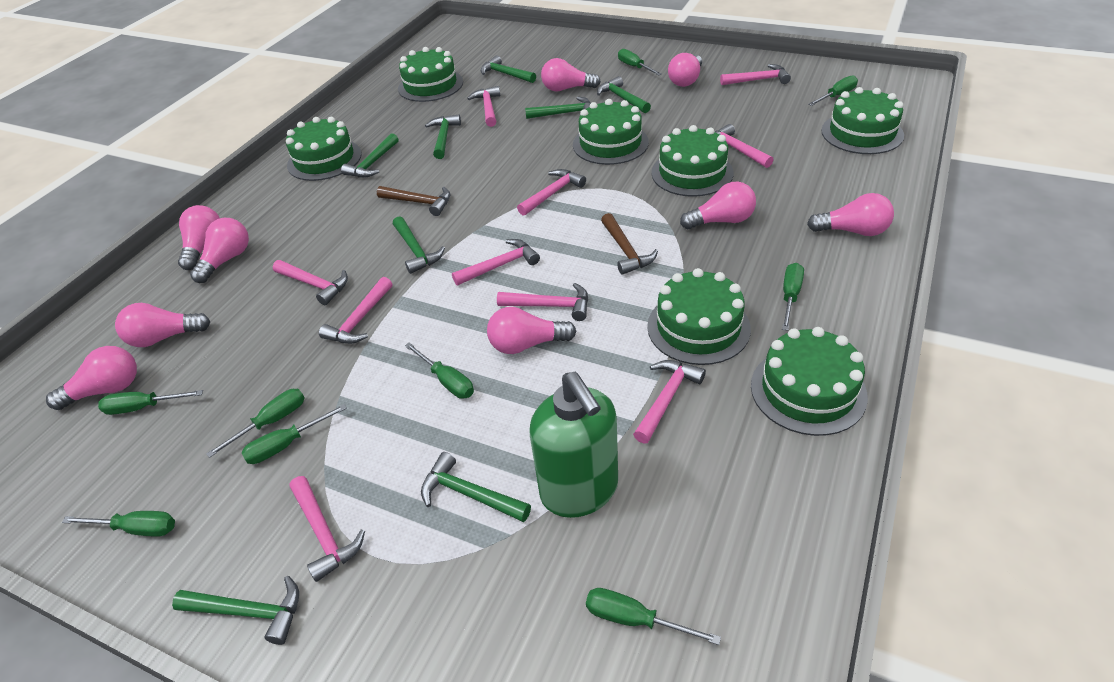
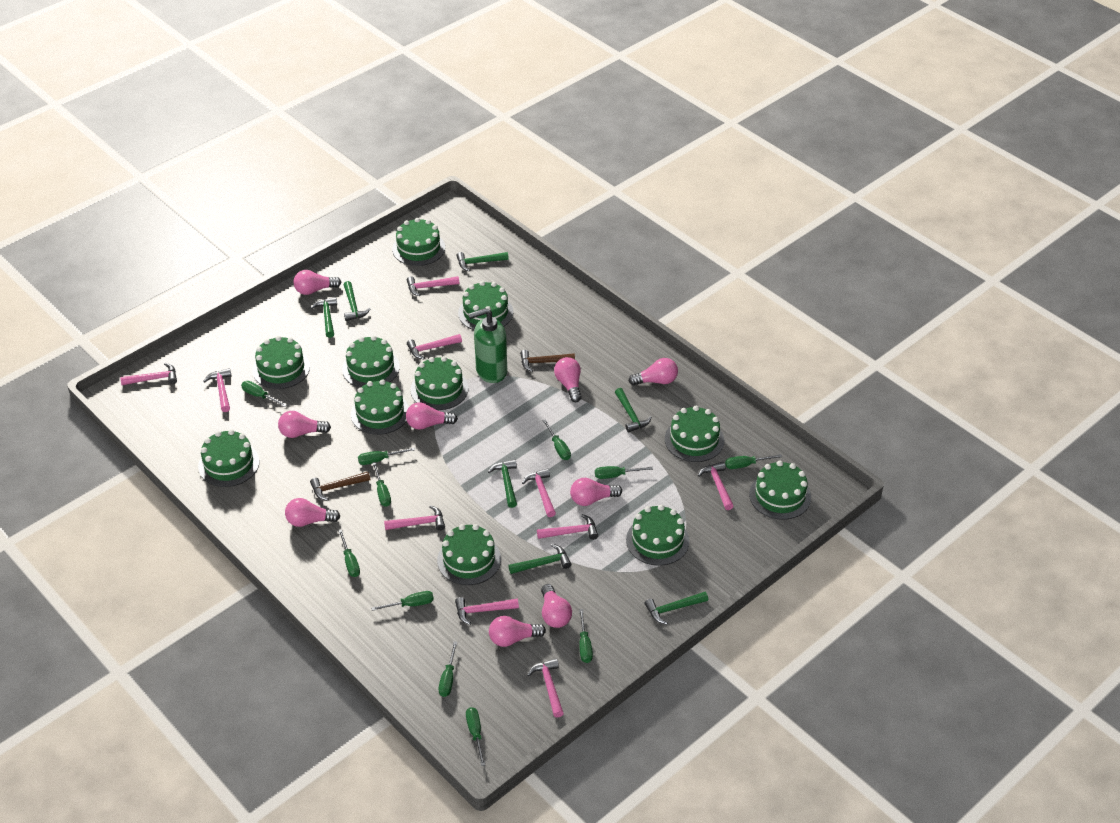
green cake: [286,117,362,181] [398,47,463,102] [573,99,649,165] [647,268,751,365] [652,125,734,197] [751,327,868,436] [821,87,904,154] = 7 -> [198,429,260,487] [252,336,310,389] [342,335,400,388] [351,379,409,435] [392,218,445,266] [410,356,468,410] [437,524,501,585] [458,281,513,330] [626,505,689,566] [665,406,724,462] [749,460,811,520] = 11
green hammer: [172,576,299,645] [341,133,399,178] [393,216,445,274] [421,452,531,522] [425,115,461,159] [481,56,536,83] [525,97,591,119] [597,76,651,113] = 8 -> [311,297,337,338] [344,281,370,321] [456,252,509,271] [488,459,517,508] [509,544,571,574] [615,388,652,432] [644,592,708,624] = 7
green screwdriver: [62,511,175,537] [98,390,203,415] [206,389,305,458] [242,404,347,464] [405,342,474,399] [586,588,721,645] [618,49,662,75] [782,263,804,331] [808,75,858,106] = 9 -> [241,381,287,407] [338,530,360,577] [358,447,415,465] [371,591,434,611] [372,462,391,507] [438,641,457,697] [466,707,485,766] [542,419,571,460] [579,609,593,663] [595,466,653,479] [725,454,782,469] = 11

